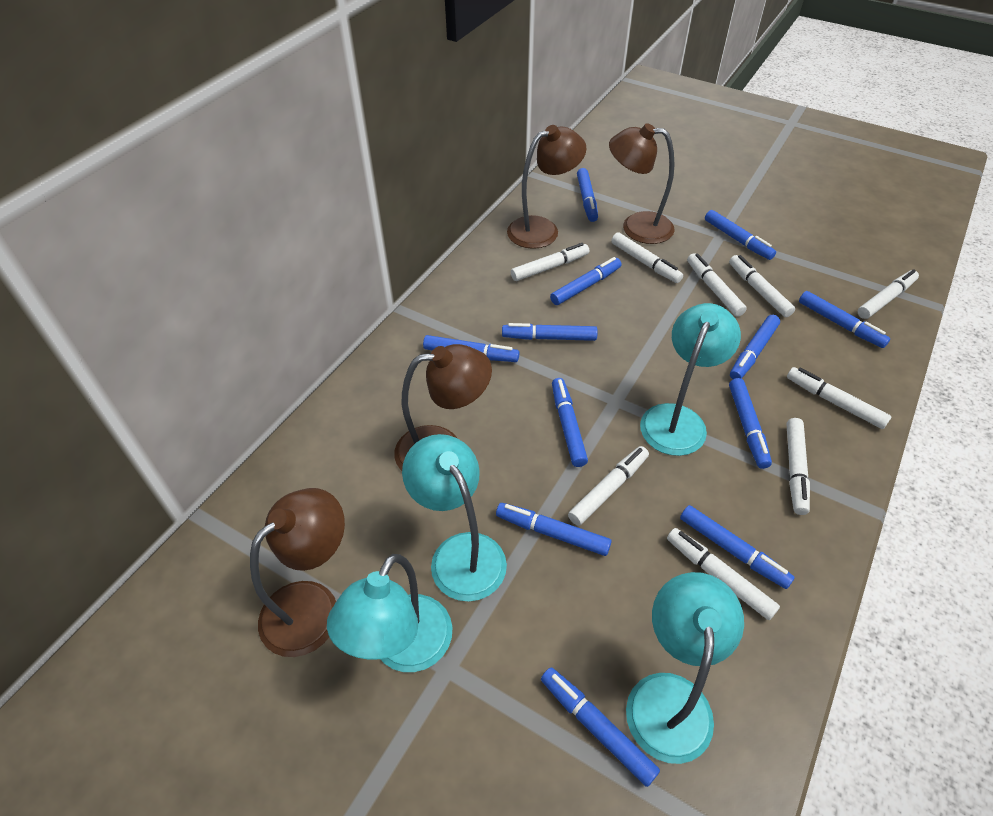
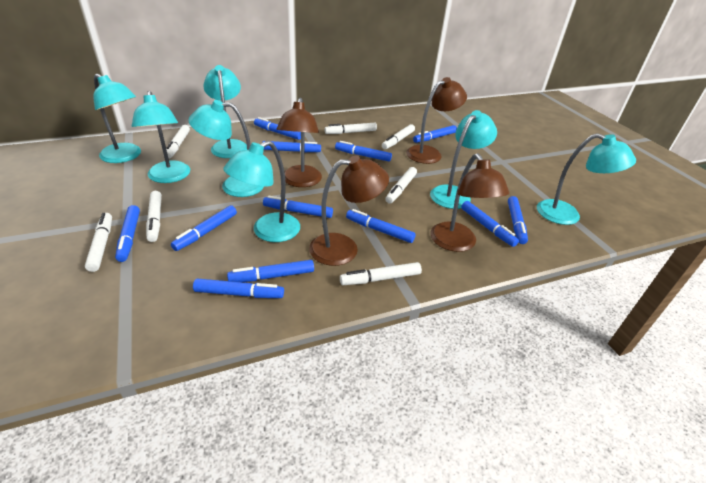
turquoise lamp: [327,554,453,672] [402,434,507,601] [626,572,744,764] [640,303,741,456] = 4 -> [93,74,141,163] [132,91,190,183] [188,100,264,197] [203,65,247,158] [224,140,300,242] [430,110,497,209] [537,133,636,225] = 7
white marker: [511,243,589,281] [568,446,649,526] [611,232,683,283] [667,528,780,620] [687,253,747,317] [729,255,795,317] [786,418,810,515] [787,367,892,429] [858,269,919,319] = 9 -> [85,213,112,272] [146,191,162,242] [166,125,190,159] [325,123,377,134] [340,262,422,285] [382,124,415,149] [385,167,417,204] = 7

